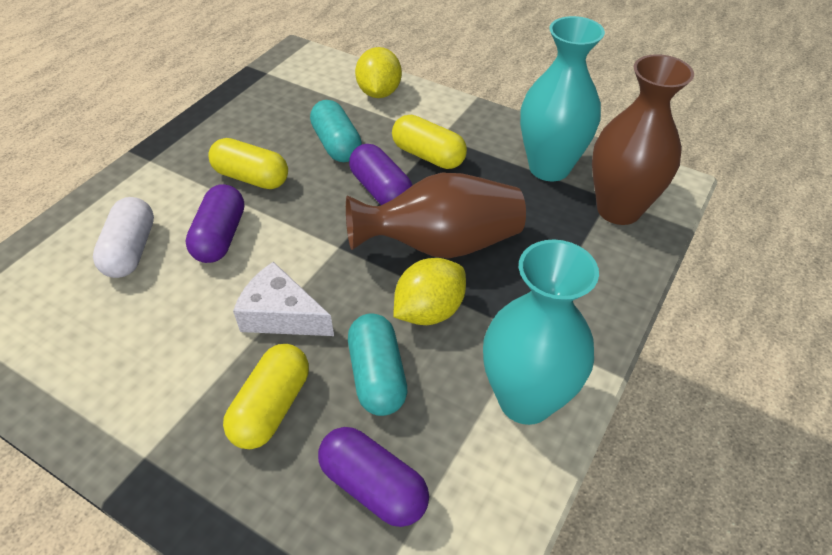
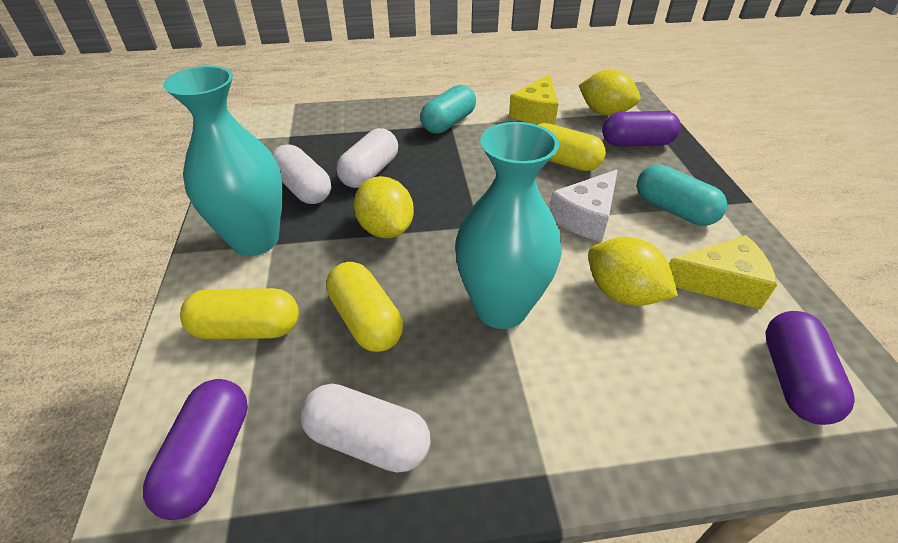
brown vase: [346,172,526,258] [592,54,694,225] = 2 -> none = 0
white capsule: [93,197,154,278] = 1 -> [272,144,331,204] [300,384,431,473] [336,128,398,188] = 3
yellow cheese: none = 0 -> [509,74,558,125] [669,235,777,309] = 2
yellow lemon: [355,47,402,98] [394,258,466,325] = 2 -> [354,176,414,238] [579,69,640,116] [588,237,678,306] = 3

